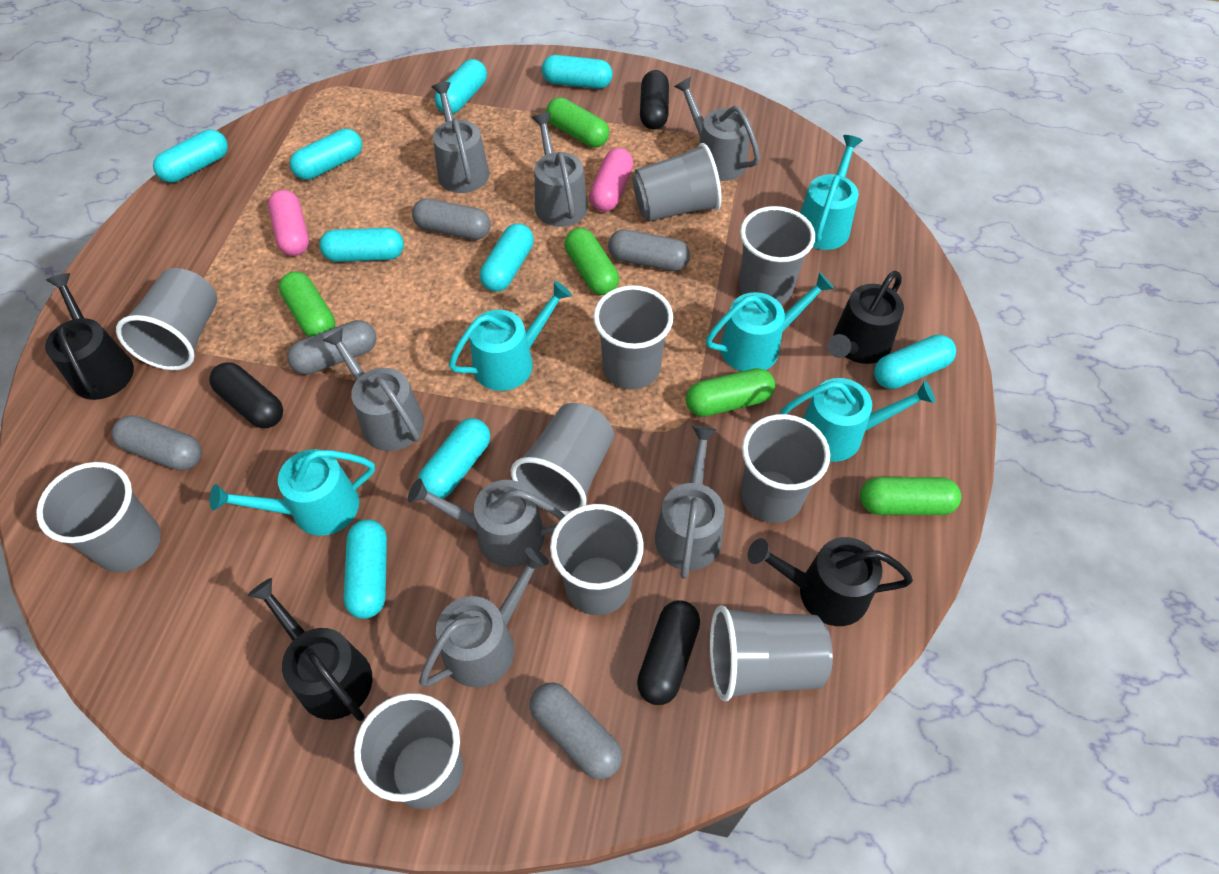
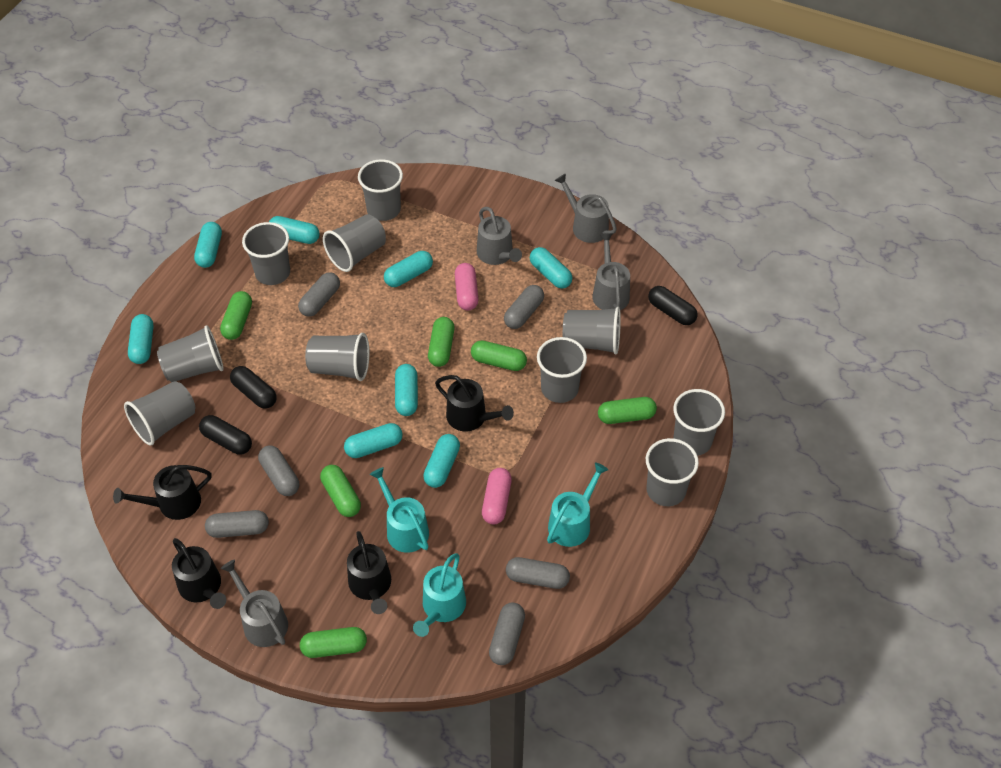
green capsule: [279,271,335,337] [546,97,609,148] [564,228,619,295] [686,368,775,417] [860,477,961,515] = 5 -> [220,291,252,340] [300,627,367,658] [320,465,361,517] [428,317,455,367] [471,340,527,371] [598,397,657,424] = 6
grey capsule: [112,415,202,471] [287,320,376,375] [412,198,491,240] [530,683,622,780] [608,229,690,271] = 5 -> [205,510,269,538] [258,446,299,496] [298,272,340,317] [489,603,525,665] [504,285,544,329] [506,557,570,589] = 6
grey watering can: [322,328,424,451] [408,478,565,567] [419,548,549,687] [432,82,489,193] [532,113,588,227] [655,426,725,579] [674,77,760,181] = 7 -> [221,560,288,647] [477,207,522,265] [555,174,617,243] [592,233,630,310] = 4
turquoise capsule: [153,130,228,183] [290,129,362,180] [319,228,404,262] [344,520,387,619] [418,418,490,499] [435,59,487,114] [480,223,534,292] [542,55,612,89] [874,335,956,389] = 9 -> [128,314,154,364] [194,222,222,268] [269,216,320,244] [344,423,403,458] [384,251,433,287] [395,364,418,416] [423,434,460,488] [530,247,572,289] = 8
turquoise watering can: [209,449,375,536] [449,281,572,391] [706,272,834,371] [781,378,935,462] [800,135,863,250] = 5 -> [370,467,429,553] [413,553,466,637] [547,462,608,547] = 3

